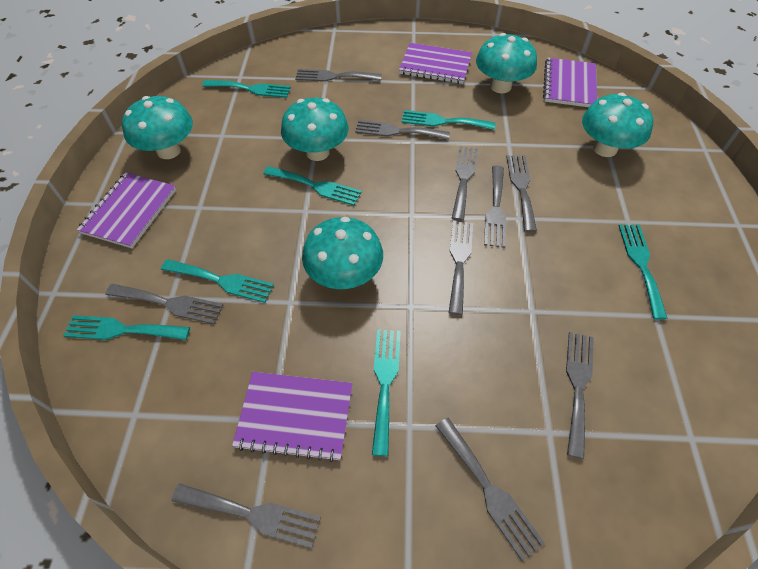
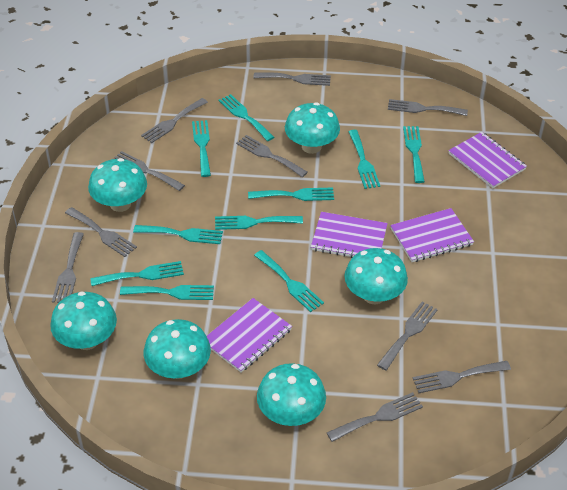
turquoise fork: [63,315,190,340] [161,259,274,303] [202,80,291,98] [263,166,362,206] [372,329,401,456] [402,110,495,130] [619,225,668,319] = 7 -> [90,261,184,286] [120,285,214,300] [133,225,223,244] [192,120,211,177] [215,216,303,230] [218,94,275,141] [248,187,334,201] [254,250,324,312] [348,130,380,189] [403,126,425,183] = 10
turquoise mushroom: [122,96,193,159] [281,98,349,161] [302,217,383,289] [476,33,537,93] [582,93,653,157] = 5 -> [50,291,117,350] [88,158,147,212] [144,319,211,379] [257,363,326,426] [285,102,340,154] [344,248,408,304] = 6

